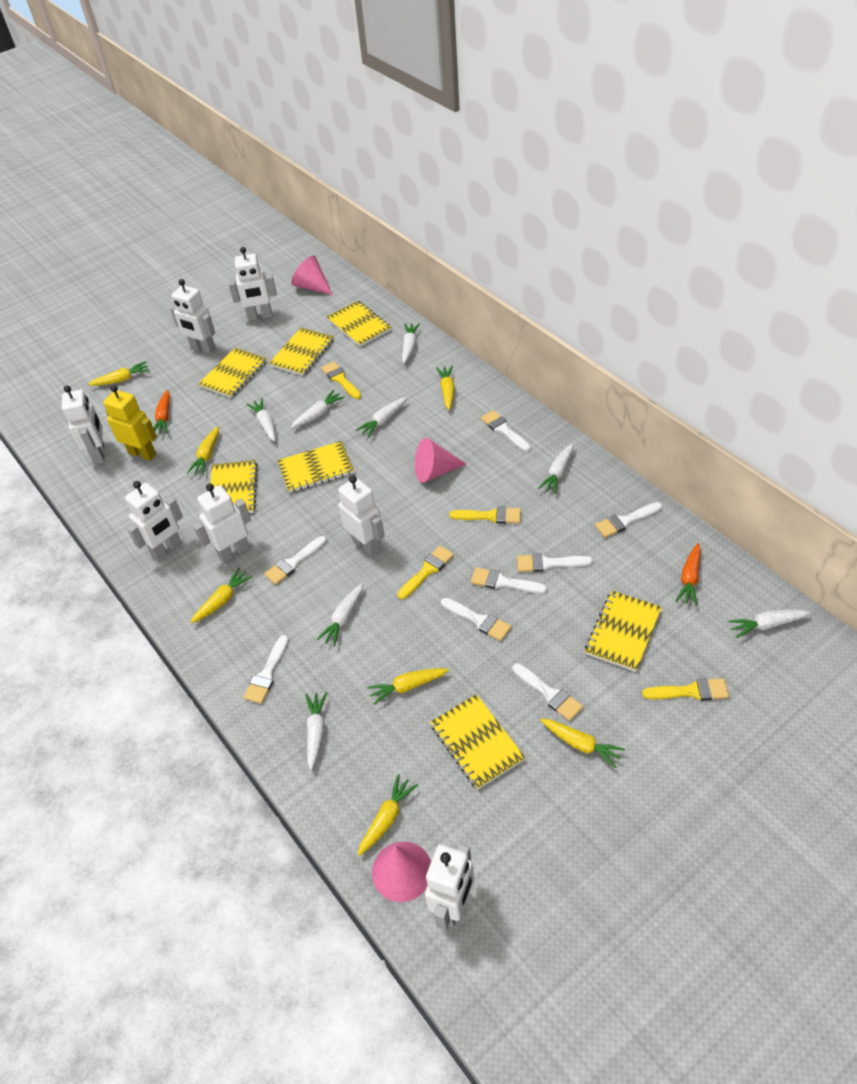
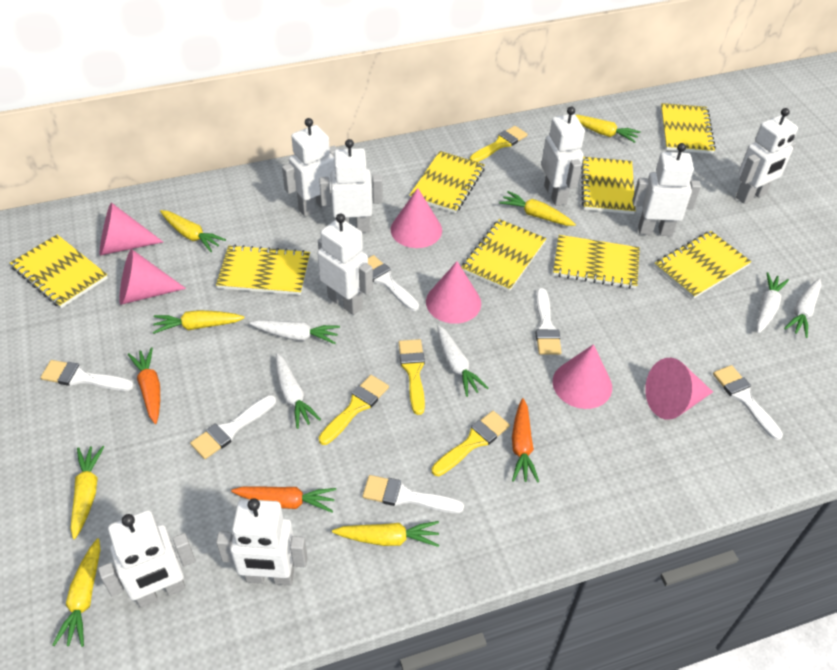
orange carrot: [154,390,170,434] [676,543,701,606] = 2 -> [128,347,160,424] [231,486,336,512] [512,398,539,483] = 3
pink cone: [291,255,333,295] [372,842,431,902] [415,438,466,483] = 3 -> [100,202,163,256] [119,249,186,305] [391,188,442,248] [426,261,481,324] [553,344,612,409] [645,358,713,420] = 6
white brush: [243,635,289,704] [264,536,327,585] [441,598,511,641] [471,567,547,594] [481,410,530,452] [513,663,583,721] [517,553,593,572] [595,502,662,538] = 8 -> [41,360,134,391] [190,395,276,459] [363,475,464,513] [368,255,419,311] [535,288,562,355] [713,365,783,440] = 6
white carrot: [247,398,276,442] [290,390,345,428] [305,692,327,770] [316,583,363,646] [356,397,407,438] [402,323,420,363] [538,443,573,494] [728,610,811,638] = 8 -> [250,320,340,344] [276,353,321,429] [437,325,488,397] [756,272,789,334] [784,278,821,338] = 5
white robot: [62,386,104,464] [125,481,183,560] [170,279,216,354] [193,484,251,563] [228,247,277,321] [338,475,385,556] [425,844,474,930] = 7 -> [98,510,195,608] [216,498,308,585] [282,118,337,217] [317,214,373,315] [319,139,382,233] [541,106,585,206] [632,143,701,236] [736,108,798,204] = 8
yellow notebook: [198,348,267,398] [210,460,258,513] [269,328,334,376] [277,441,354,493] [326,300,391,347] [430,694,525,789] [585,591,662,672] = 7 -> [10,235,108,308] [216,245,310,295] [409,151,485,213] [461,219,546,292] [553,235,640,289] [581,157,636,214] [654,231,751,299] [661,103,716,154] = 8
yellow robot: [103,385,157,461] = 1 -> none = 0

